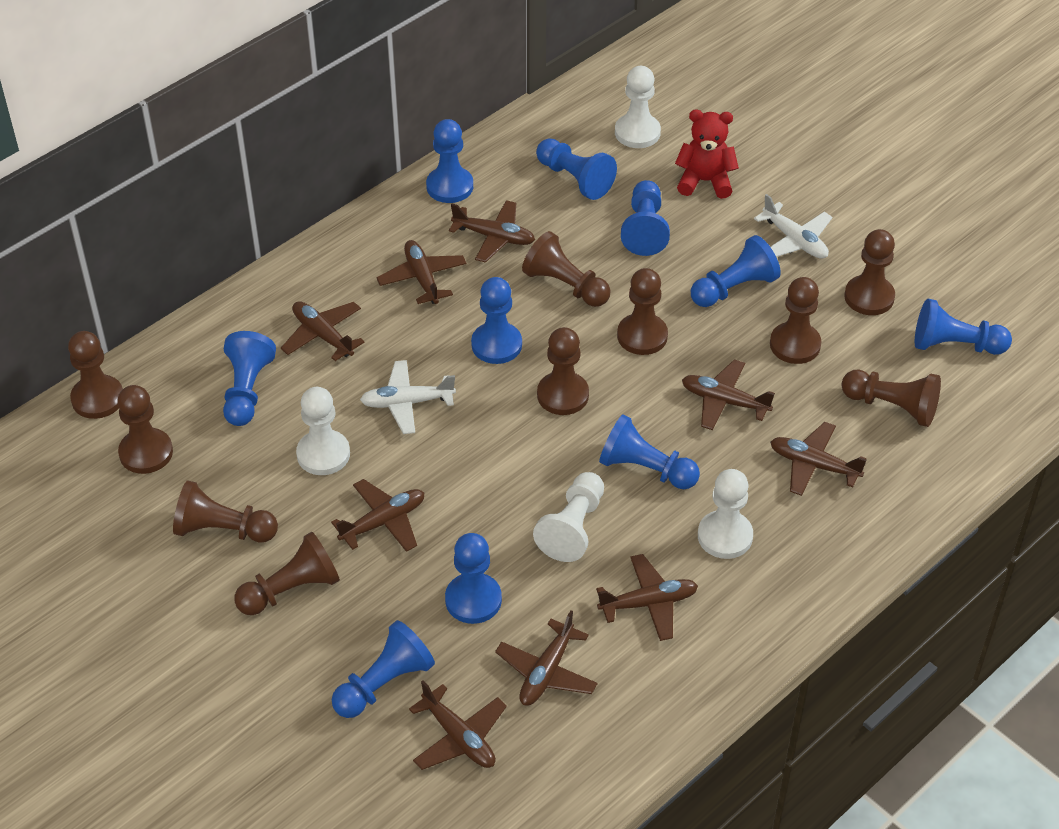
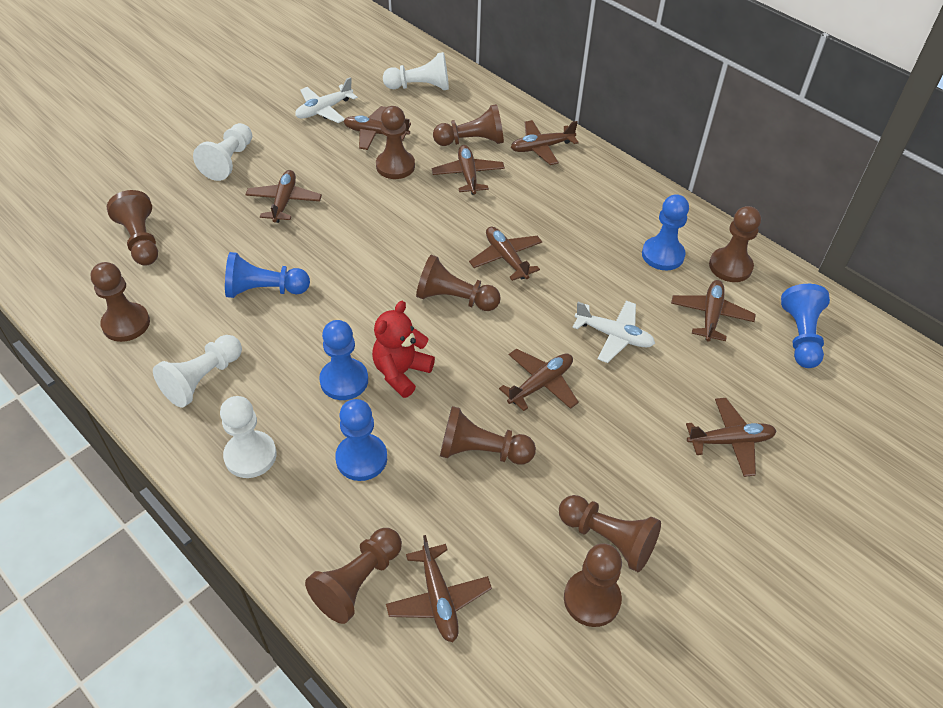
blue pawn: [223,331,276,426] [332,620,435,718] [426,119,473,203] [445,533,502,624] [471,277,522,364] [536,138,617,200] [599,414,700,489] [621,180,670,256] [691,235,781,307] [915,299,1012,355] = 10 -> [225,252,310,298] [319,320,368,400] [335,399,387,481] [642,194,689,270] [781,284,830,368] = 5

